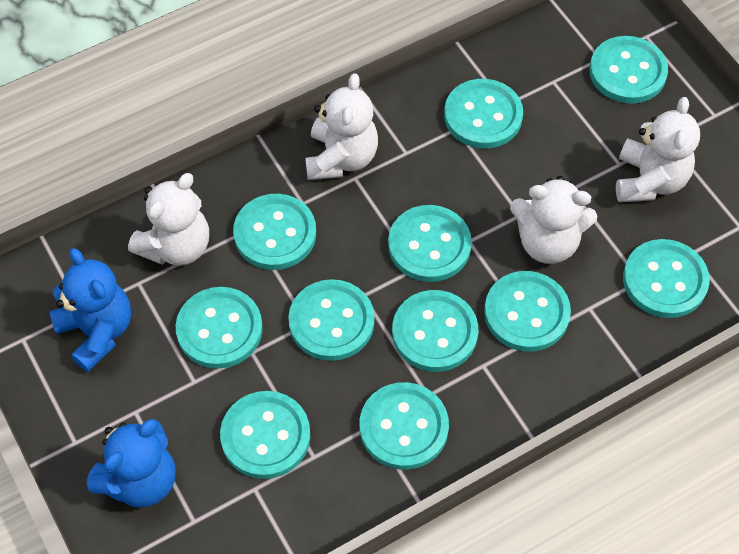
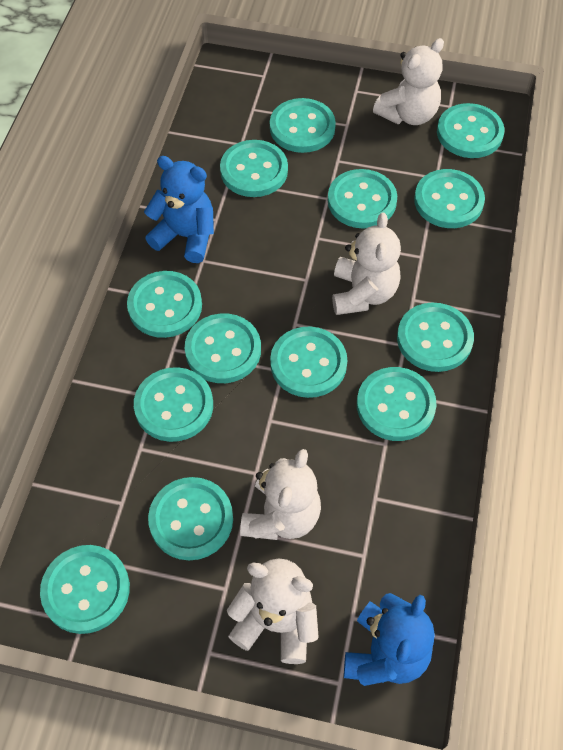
turquoise button: [176,287,263,369] [220,391,311,479] [233,194,316,270] [288,279,374,361] [359,382,449,470] [388,205,472,282] [392,290,478,372] [444,79,523,149] [484,271,571,352] [589,36,668,104] [623,239,710,318] = 11 -> [40,545,130,634] [127,271,202,338] [134,367,213,442] [148,477,233,560] [185,313,261,383] [220,140,288,197] [270,98,336,153] [270,327,348,398] [328,169,397,229] [357,367,436,441] [397,303,474,372] [414,169,485,228] [437,103,505,158] = 13

